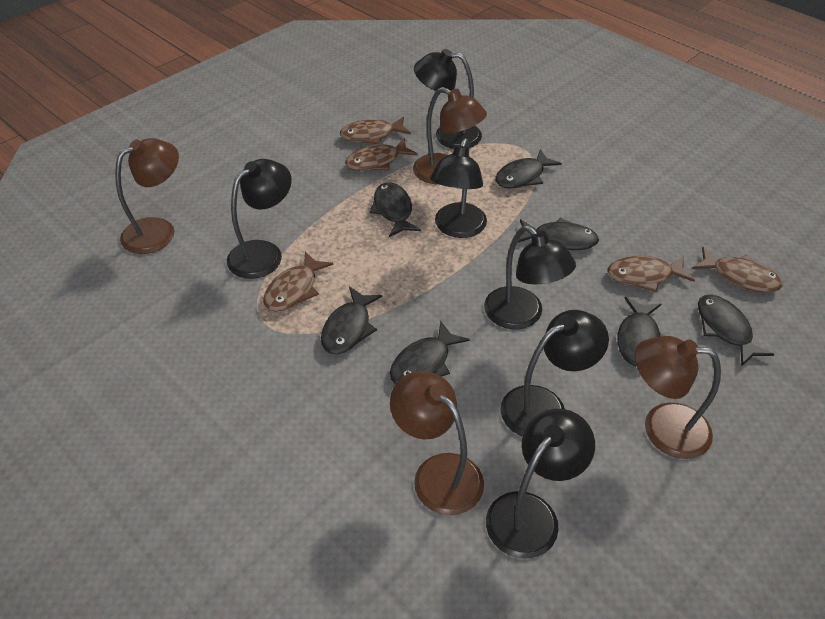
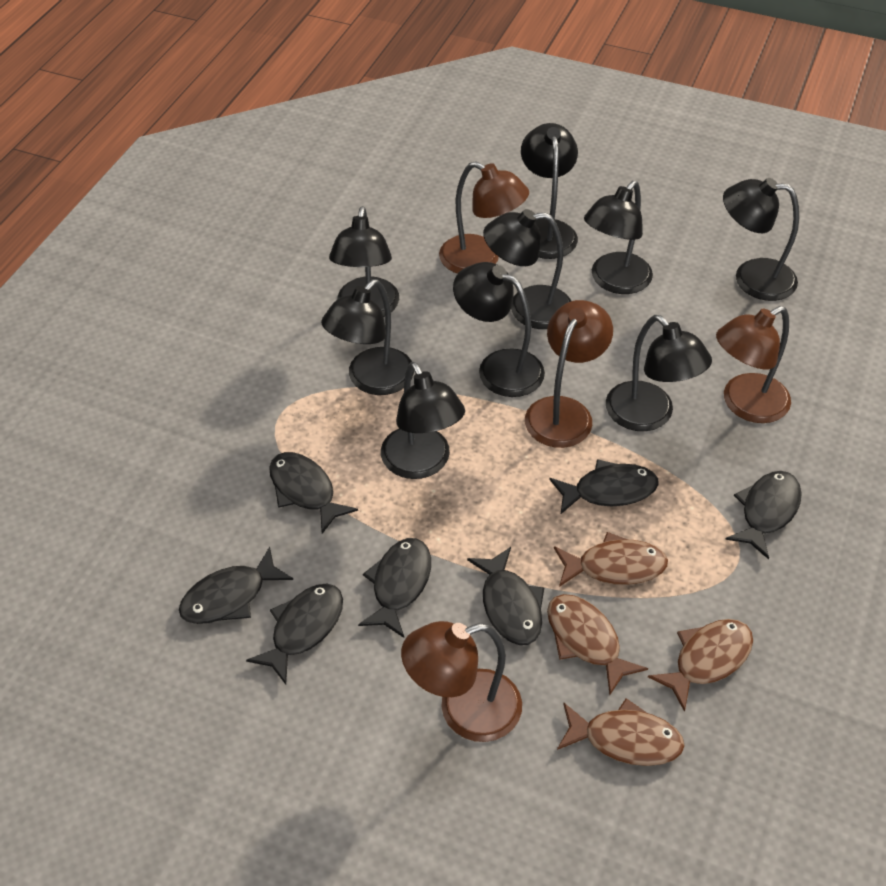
black lamp: [227,159,292,279] [414,49,482,149] [430,138,487,238] [484,225,576,329] [486,409,595,559] [500,310,609,437] = 6 -> [321,279,414,395] [329,206,399,317] [381,362,465,479] [453,262,545,397] [483,209,571,329] [521,123,578,259] [584,181,653,294] [606,315,712,431] [723,178,799,301] = 9
brown fish: [263,251,333,311] [340,117,411,145] [345,139,418,171] [608,256,695,292] [692,247,782,292] = 5 -> [547,594,648,694] [554,532,668,587] [557,698,685,766] [648,619,753,712] = 4

